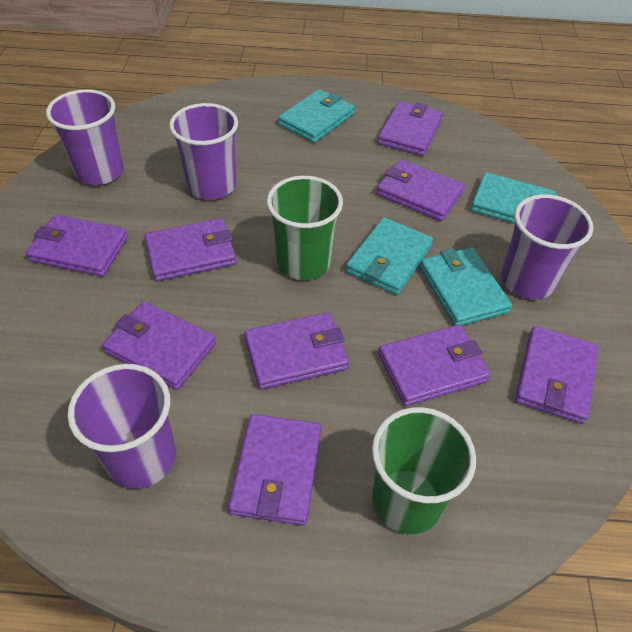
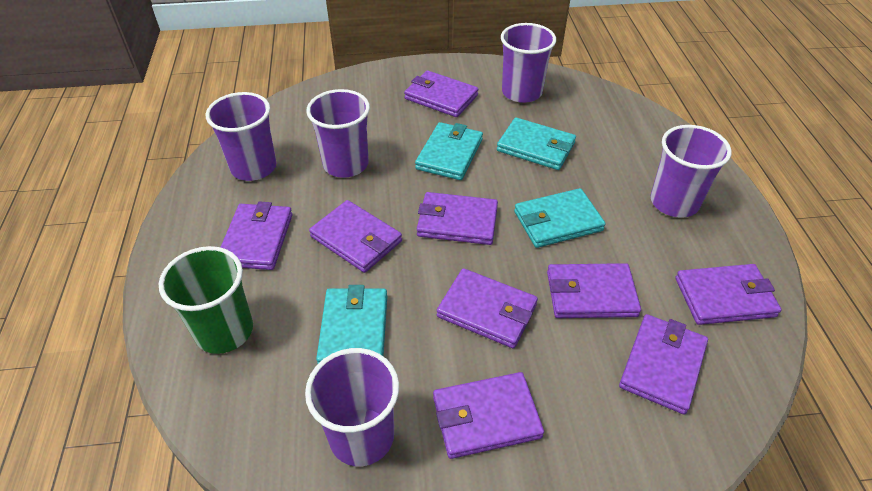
green cup: [267,176,343,280] [372,407,476,534] = 2 -> [159,246,253,354] = 1
purple cup: [46,89,124,185] [68,364,176,489] [169,103,238,200] [501,194,593,299] = 4 -> [206,92,277,181] [305,348,399,466] [306,89,370,178] [501,23,556,103] [650,125,732,218] = 5

